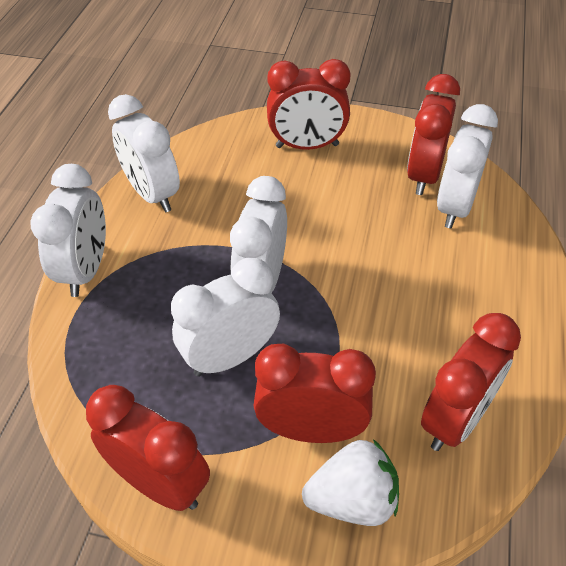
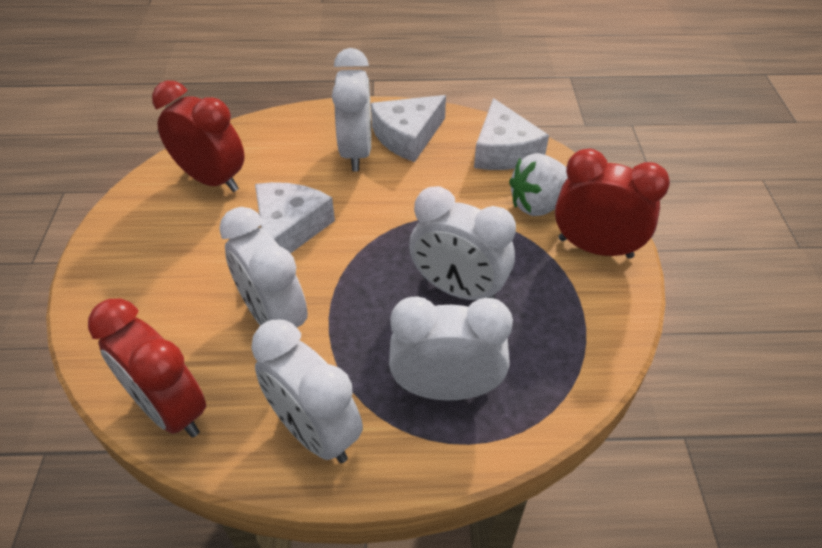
red clock: [86,385,210,511] [254,343,376,443] [267,59,351,150] [407,74,460,195] [421,313,521,451] = 5 -> [88,299,206,438] [152,81,245,192] [555,149,670,259] = 3
white cheese: none = 0 -> [255,182,335,254] [371,95,446,162] [474,98,549,170] = 3

